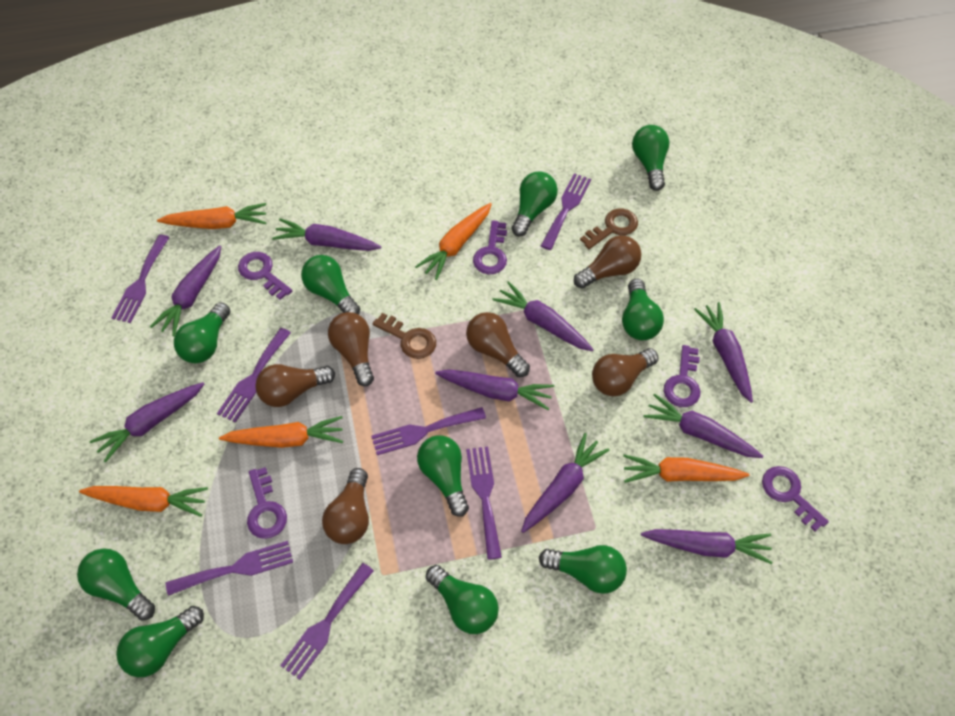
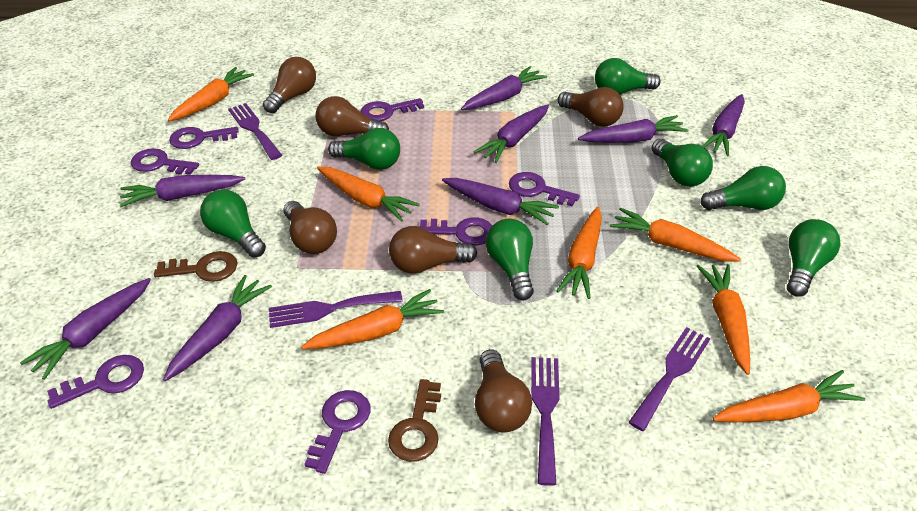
green light bulb: [77,548,155,621] [116,606,204,677] [174,302,230,363] [301,255,360,315] [417,435,469,517] [426,565,499,634] [511,171,558,237] [539,545,627,594] [622,279,664,340] [632,125,669,191] = 10 -> [200,189,266,258] [328,128,400,170] [486,219,534,300] [595,58,661,94] [652,139,713,187] [700,166,786,210] [787,219,841,297] = 7
orange carrot: [79,486,208,517] [157,203,266,229] [219,416,343,448] [415,203,492,280] [623,455,749,483] = 5 -> [168,67,254,122] [301,289,444,349] [317,167,420,222] [556,207,602,299] [610,208,741,261] [697,264,750,375] [713,370,865,422] = 7
purple carrot: [90,382,204,463] [150,245,222,336] [272,219,381,251] [435,369,554,410] [492,281,594,351] [521,433,609,533] [641,529,772,564] [643,394,763,458] [694,302,753,403] = 9 -> [20,278,151,380] [120,175,245,207] [163,275,272,381] [442,178,559,226] [461,66,547,110] [474,105,549,163] [578,115,688,143] [702,94,745,156] = 8
purple fork: [111,234,170,323] [165,541,293,596] [217,328,291,423] [280,563,374,680] [371,407,486,455] [466,447,502,560] [541,173,591,250] = 7 -> [228,103,282,160] [269,291,403,328] [531,357,560,486] [628,327,710,431] = 4
purple key: [238,252,292,300] [247,467,287,539] [473,220,507,274] [664,345,701,407] [762,466,829,531] = 5 -> [47,355,144,409] [131,148,199,175] [169,127,239,149] [304,390,371,474] [360,98,424,121] [418,217,492,245] [509,172,580,207] = 7

